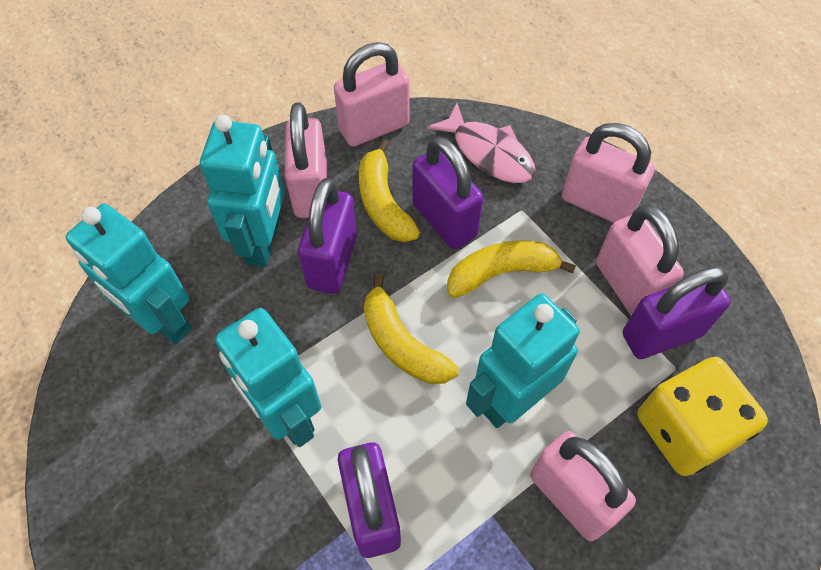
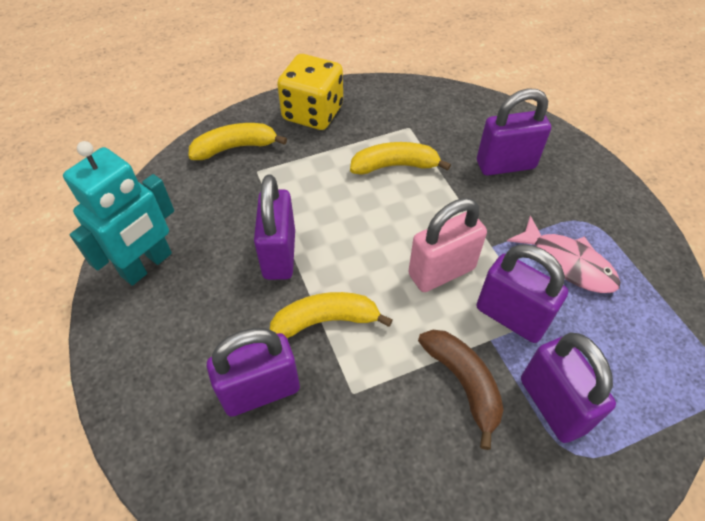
brown banana: none = 0 -> [418,330,504,450] = 1
pink padlock: [285,102,327,218] [334,42,410,147] [530,431,636,541] [562,123,655,223] [596,205,684,316] = 5 -> [408,198,487,292] = 1
purple padlock: [298,178,357,294] [338,443,401,558] [412,136,483,249] [623,267,731,359] = 4 -> [207,328,300,417] [254,175,295,280] [476,244,568,343] [477,88,551,176] [521,332,616,443] = 5
turquoise robot: [66,204,192,345] [200,115,285,267] [215,308,321,447] [466,293,580,428] = 4 -> [63,141,174,285] = 1

